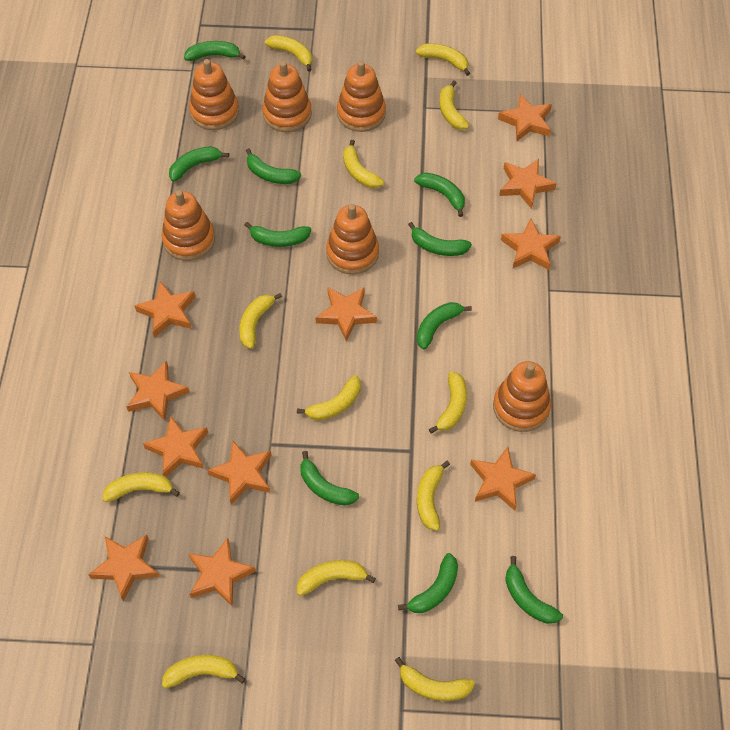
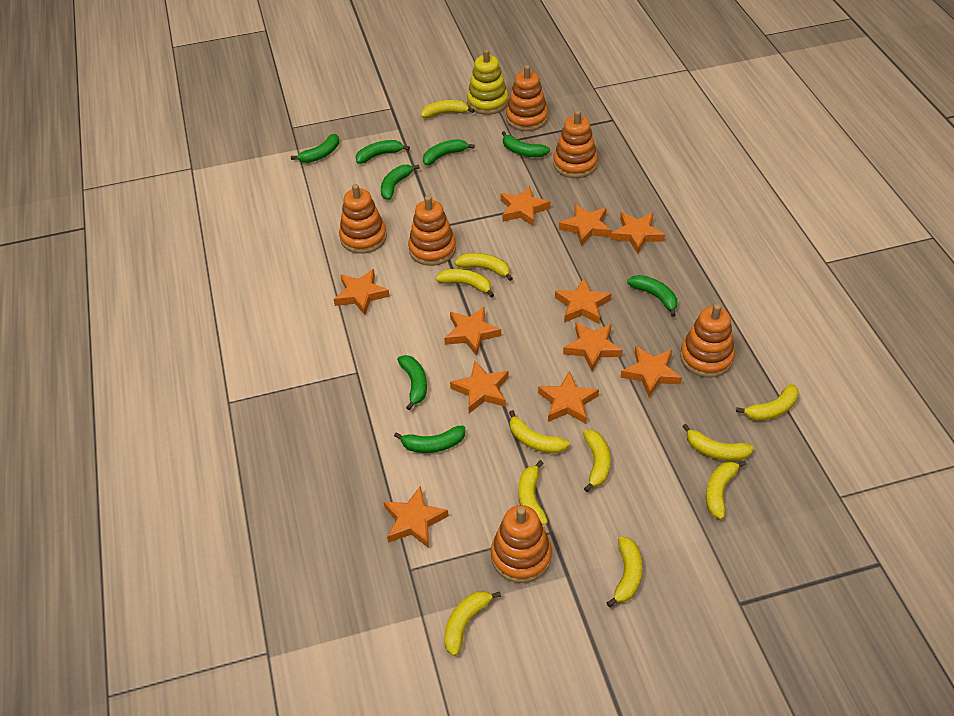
green banana: [169,146,229,182] [184,41,246,61] [245,222,311,247] [246,148,301,184] [300,451,359,506] [398,553,458,613] [408,222,472,256] [414,173,465,217] [417,302,472,350] [505,556,563,624] = 10 -> [291,134,339,163] [356,140,410,164] [381,165,420,200] [394,425,465,453] [397,355,427,410] [423,139,475,165] [502,131,550,157] [627,275,677,317] = 8
yellow banana: [102,472,180,502] [162,655,245,688] [239,293,282,349] [265,35,312,72] [297,375,361,420] [297,560,376,596] [343,140,384,188] [395,657,475,701] [416,43,470,76] [417,461,450,531] [429,371,467,434] [439,81,469,130] = 12 -> [421,100,474,118] [436,269,494,298] [444,591,501,656] [455,253,513,281] [509,410,570,453] [518,460,548,525] [583,430,611,492] [607,536,642,607] [682,424,754,461] [706,460,747,519] [736,384,799,421] = 11
yellow stacking toy: none = 0 -> [467,49,508,115] = 1

